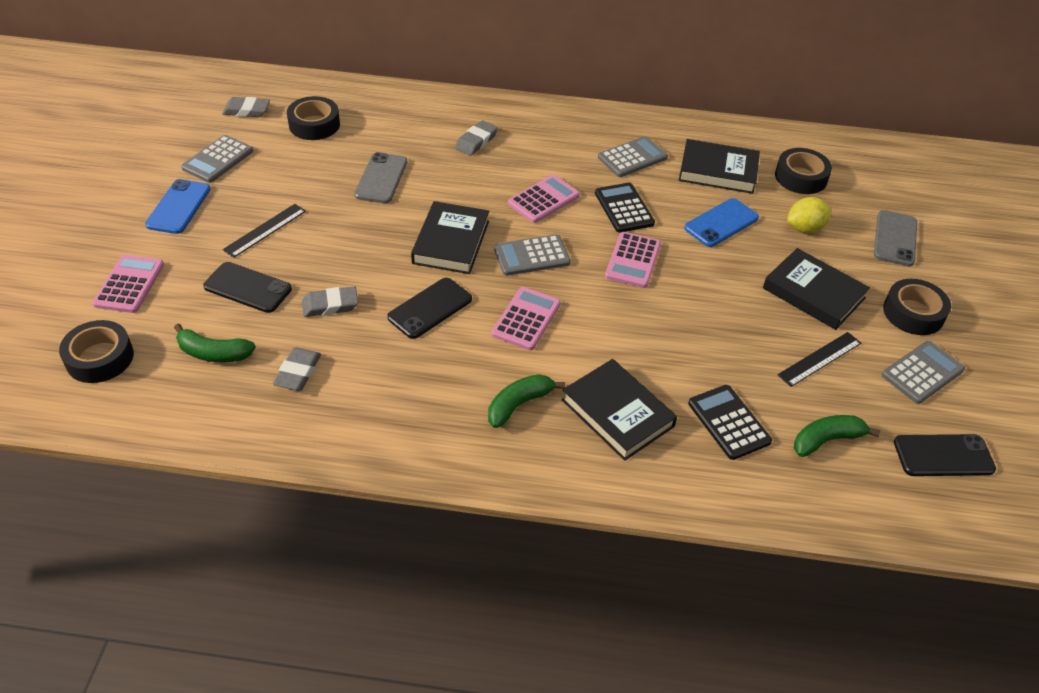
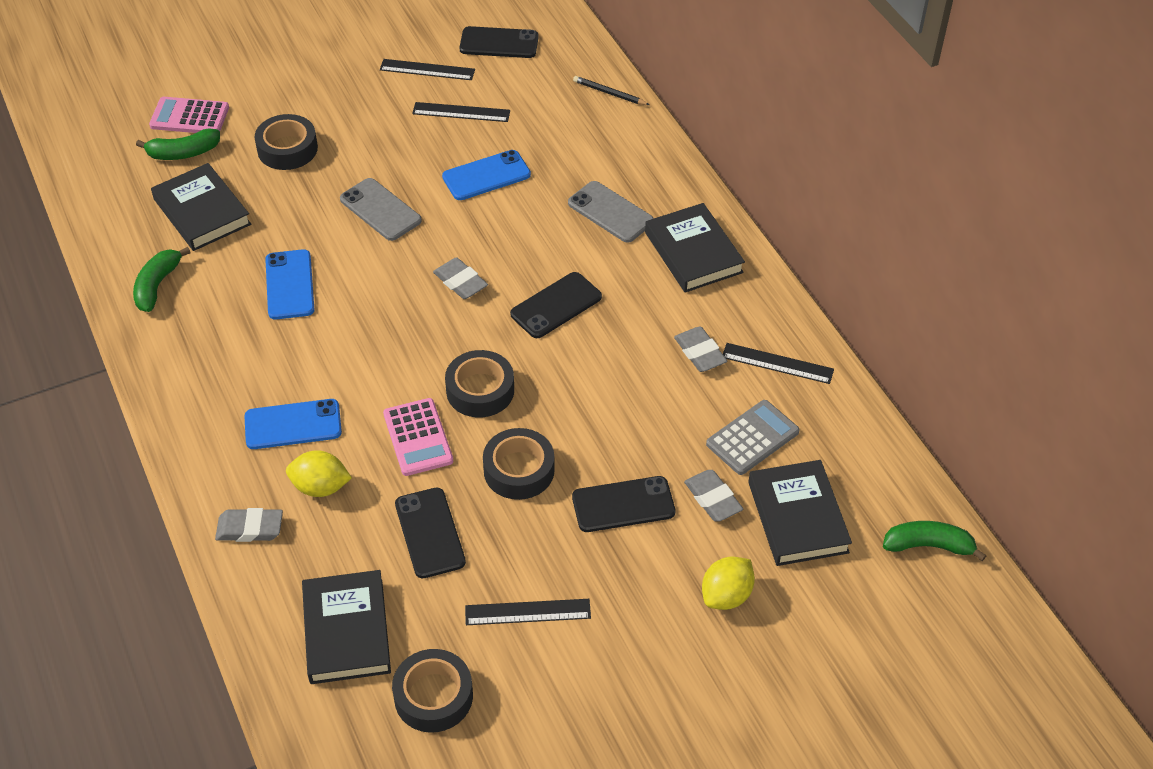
black calculator: [595,183,655,233] [688,385,772,460] = 2 -> none = 0
black pencil: none = 0 -> [573,76,650,105] = 1
black phone: [203,262,292,313] [387,278,472,339] [894,434,996,476] = 3 -> [395,488,466,578] [460,26,539,58] [510,272,602,338] [572,476,675,532] = 4
black ruler: [223,204,306,258] [778,332,861,387] = 2 -> [380,59,475,80] [412,102,510,122] [465,599,591,625] [723,343,834,384] = 4
blue phone: [145,179,211,234] [684,198,759,247] = 2 -> [245,399,342,449] [265,249,315,319] [442,150,531,200] = 3
grey calculator: [181,135,253,183] [494,234,571,276] [598,136,668,177] [882,341,965,404] = 4 -> [706,400,800,475] = 1
pink calculator: [92,255,164,313] [491,287,561,351] [508,175,580,223] [605,232,661,288] = 4 -> [149,97,229,133] [383,398,453,476] = 2
yellow lemon: [787,197,832,233] = 1 -> [286,450,352,497] [702,557,755,610] = 2

